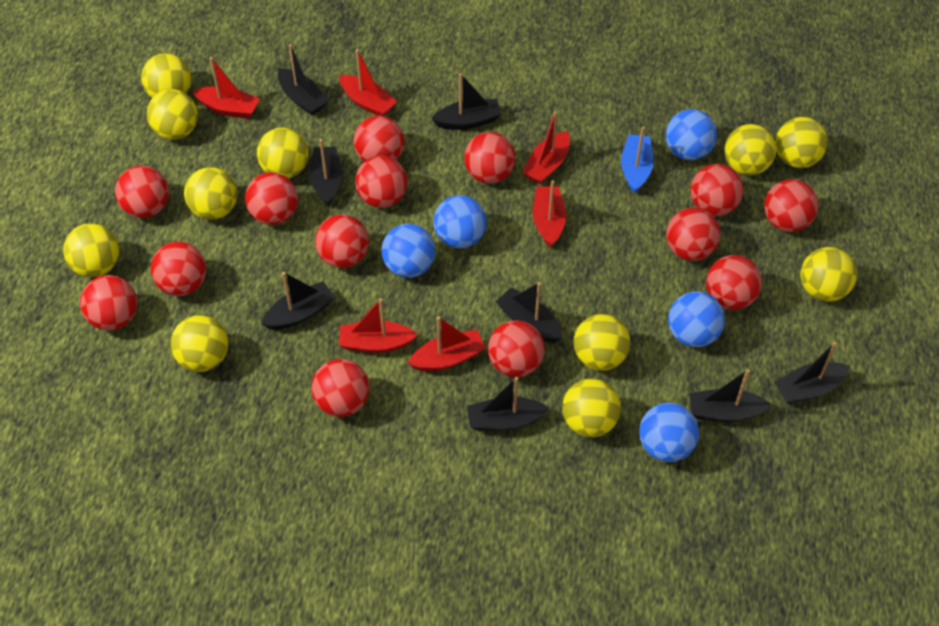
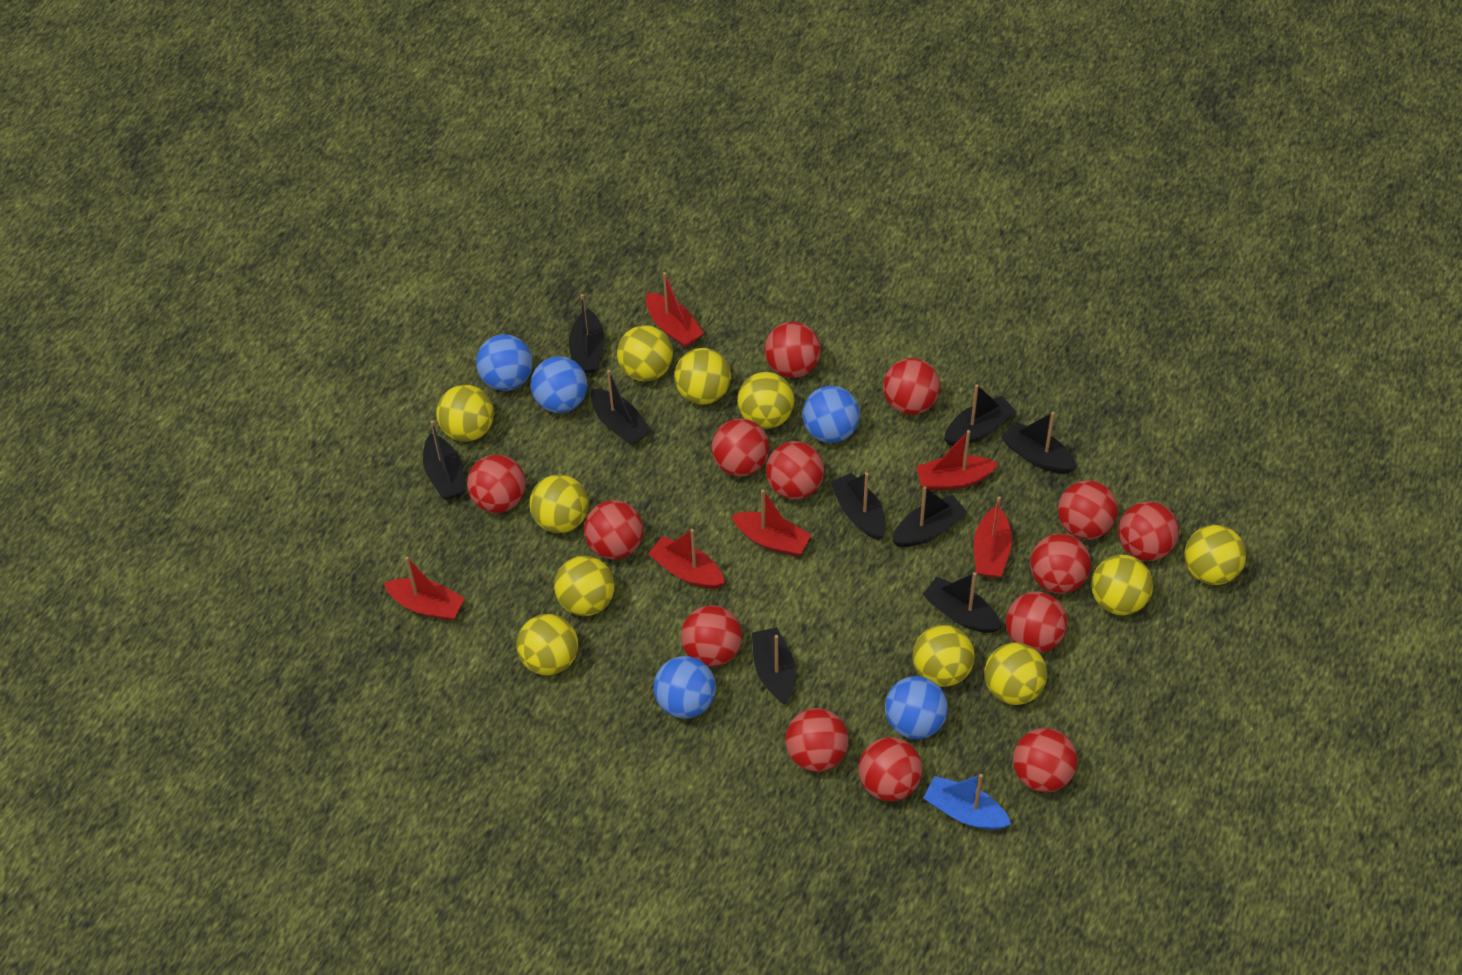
black boat: [261,272,335,330] [278,44,328,115] [309,139,342,206] [431,73,501,130] [467,377,549,431] [496,282,562,343] [690,369,772,422] [774,342,850,404] = 8 -> [423,420,466,500] [569,294,604,373] [591,370,651,446] [752,627,795,704] [830,472,886,540] [892,486,967,547] [922,572,1001,633] [944,384,1016,446] [1001,412,1077,474] = 9

